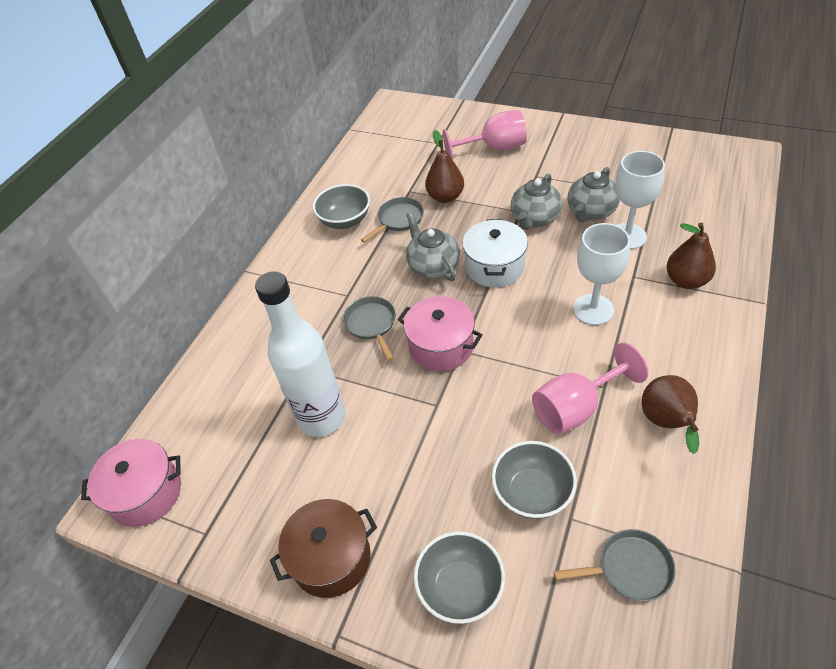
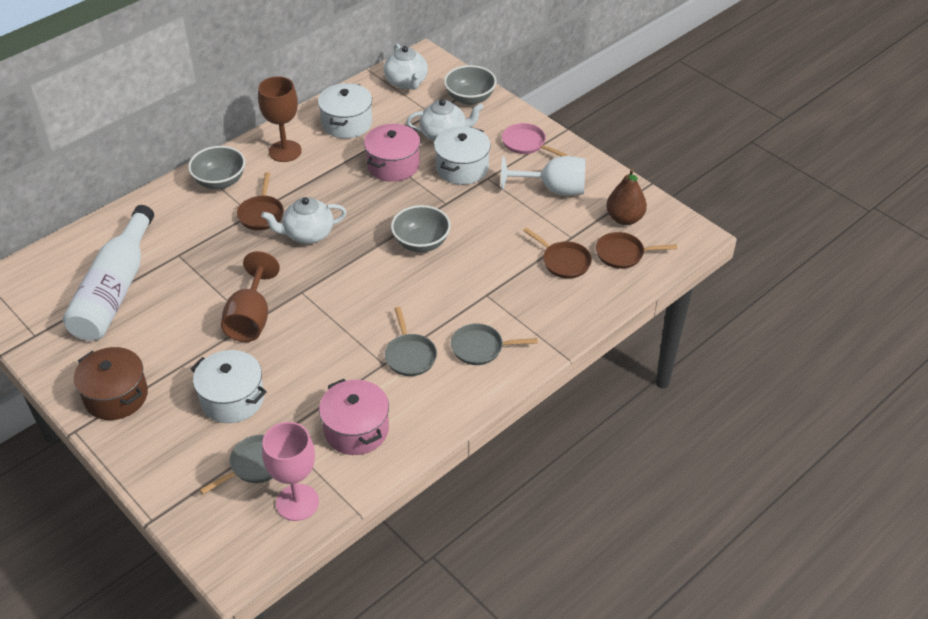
brown goblet: none = 0 -> [221,251,280,342] [258,76,302,162] = 2
brown pan: none = 0 -> [237,172,284,230] [523,227,592,279] [596,232,677,269] = 3
brown pear: [425,130,464,203] [642,375,699,454] [667,223,716,289] = 3 -> [606,168,647,225] = 1
grey teapot: [406,212,460,281] [511,174,562,230] [568,167,620,222] = 3 -> none = 0
pink goblet: [443,110,527,159] [532,342,648,435] = 2 -> [262,422,319,521] = 1
pink pan: none = 0 -> [502,123,567,156] = 1
white goblet: [573,223,630,325] [615,151,665,249] = 2 -> [501,156,586,196] = 1
white pot: [463,219,528,287] = 1 -> [191,350,267,423] [318,83,372,139] [434,127,491,185] = 3
white teapot: none = 0 -> [261,197,347,244] [384,43,428,90] [406,99,484,142] = 3

